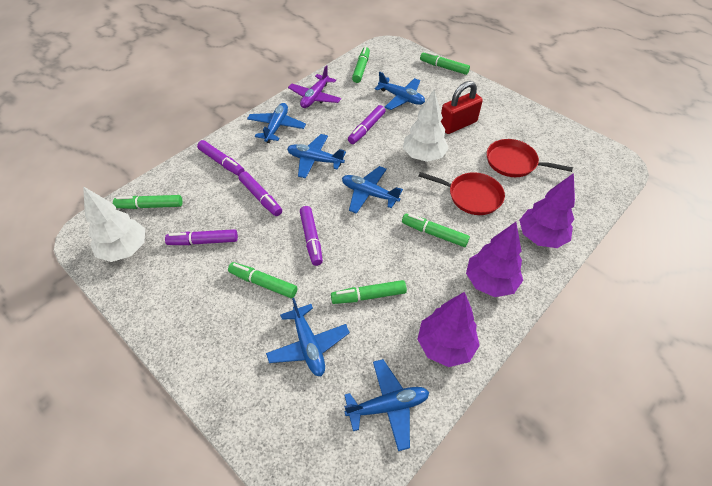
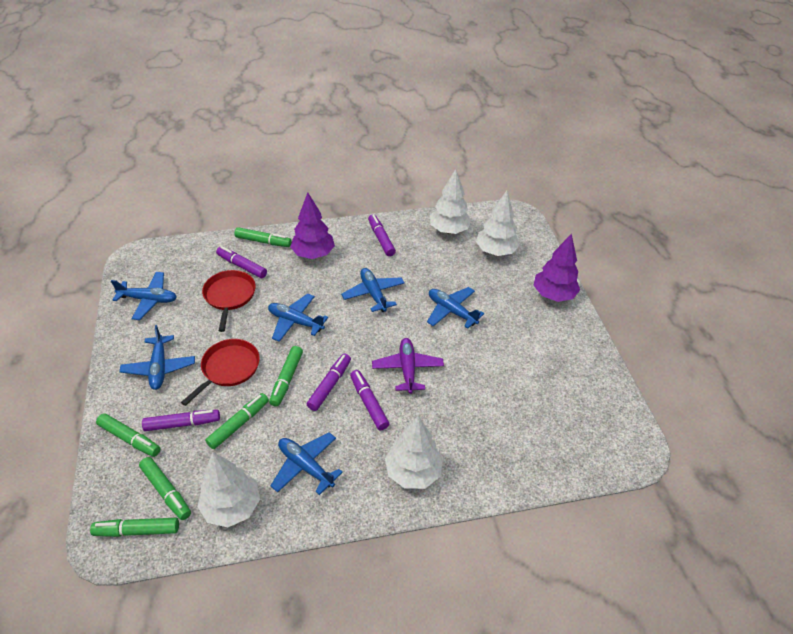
purple tree: [417,292,480,367] [466,222,523,297] [519,173,575,248] = 3 -> [290,192,335,259] [533,233,580,302] = 2
red padlock: [441,81,483,134] = 1 -> none = 0
white tree: [83,186,145,262] [403,90,449,162] = 2 -> [197,452,260,527] [385,416,443,489] [430,169,471,234] [476,191,520,256] = 4

